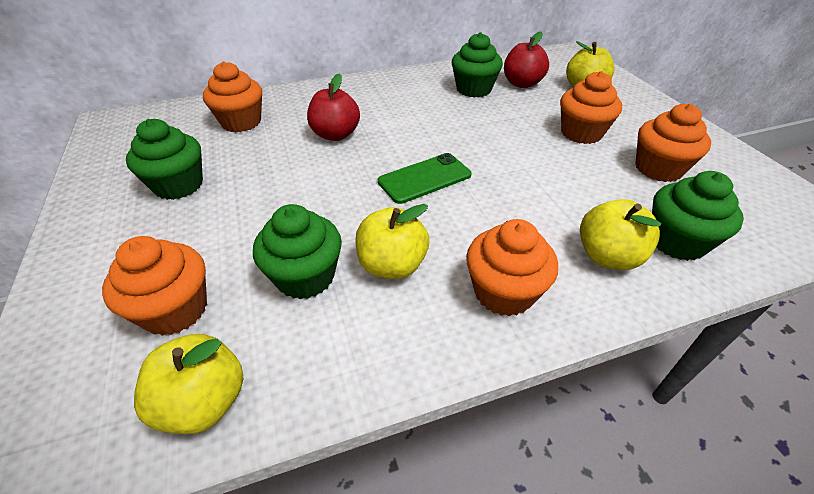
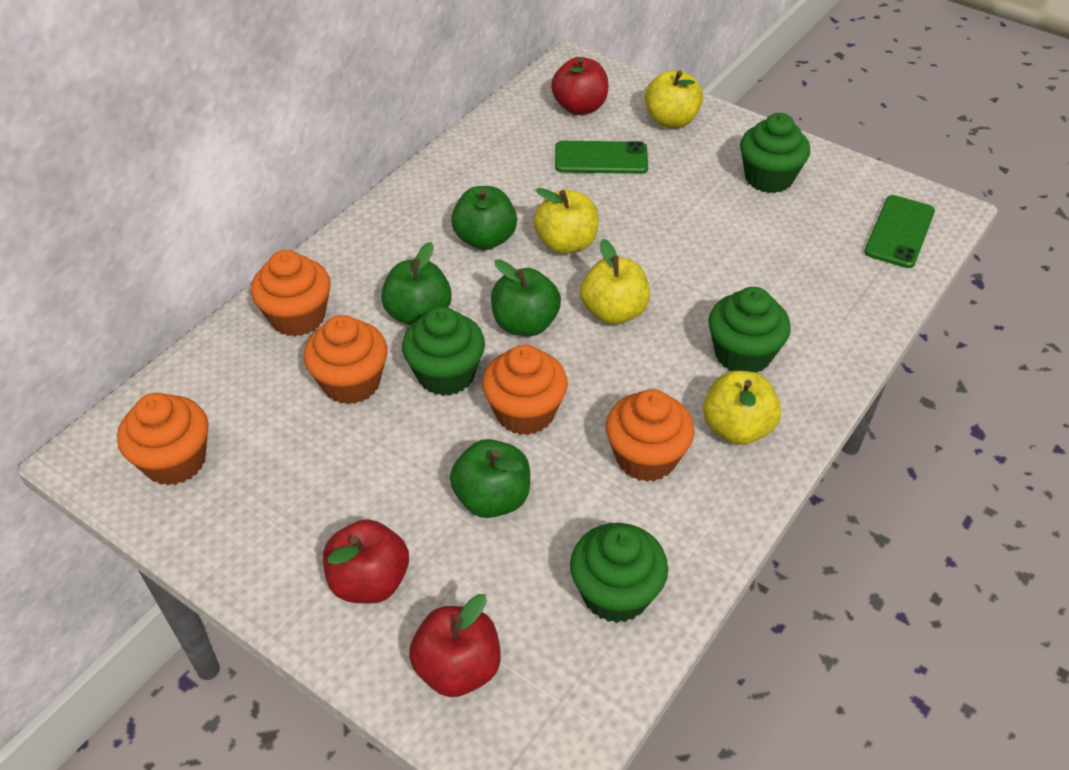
green apple: none = 0 -> [381,242,452,326] [450,439,530,518] [451,186,517,250] [491,259,561,336] = 4
green phone: [378,153,471,204] = 1 -> [555,141,648,174] [864,195,935,268] = 2
red apple: [307,74,360,141] [504,32,549,88] = 2 -> [323,520,409,604] [409,594,501,697] [551,57,608,115] = 3

